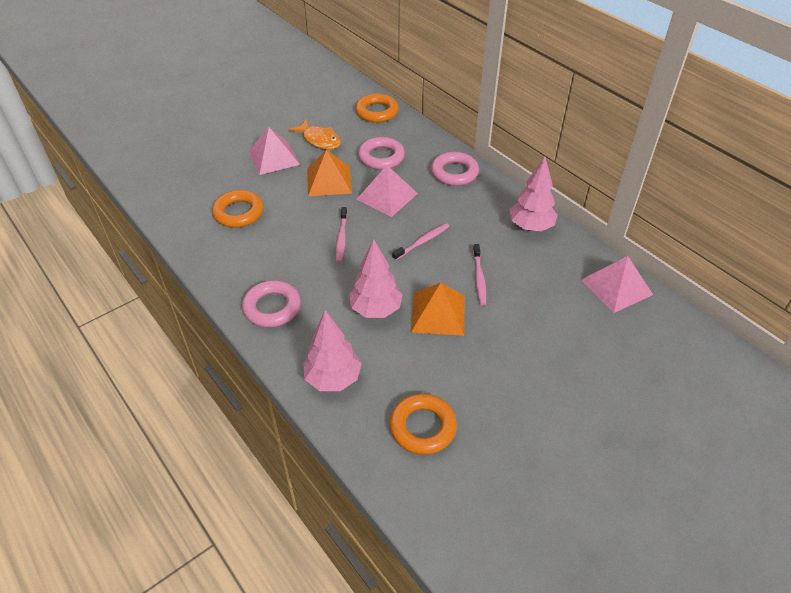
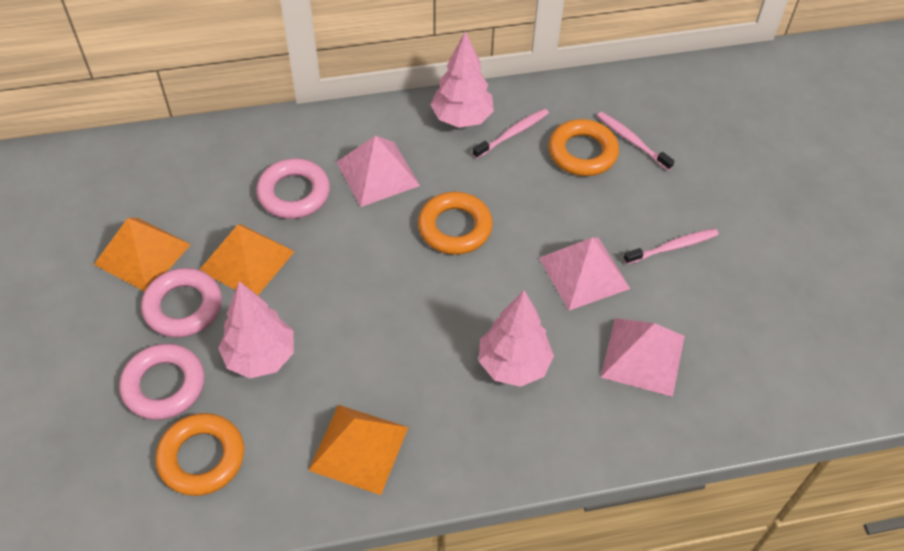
orange fish: [289,120,341,150] = 1 -> none = 0
orange pyramid: [307,150,352,196] [411,283,465,336] = 2 -> [94,218,191,292] [199,224,295,295] [308,405,408,495] = 3

